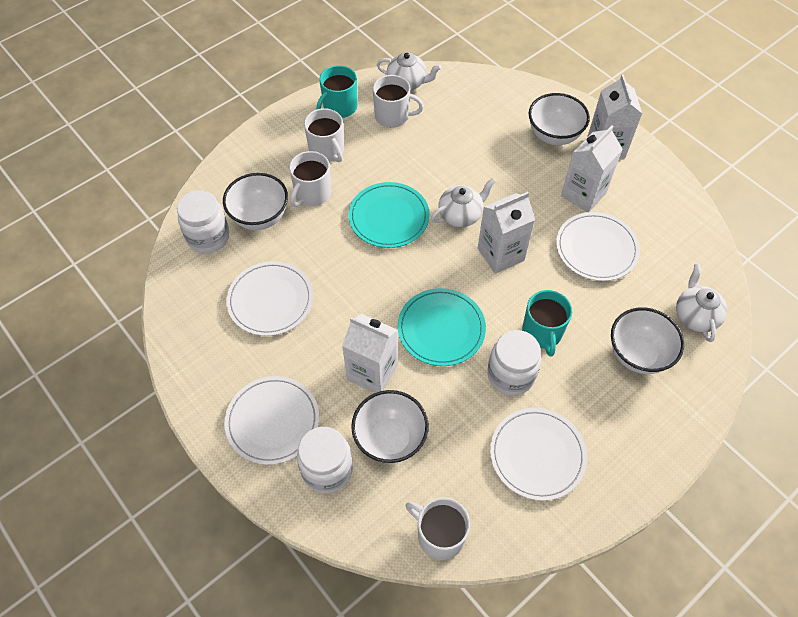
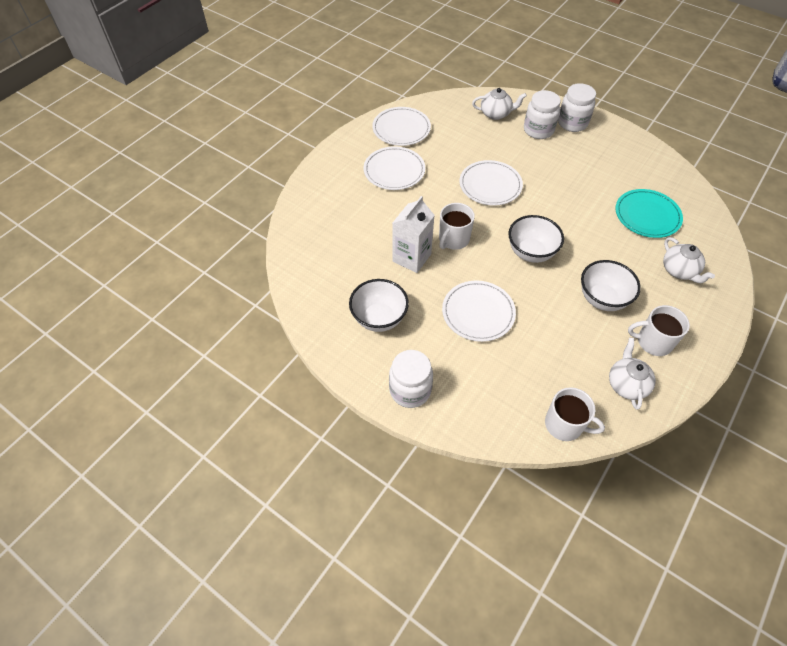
turquoise mug: [317,65,358,118] [522,290,572,357] = 2 -> none = 0
turquoise plate: [349,182,430,248] [398,288,486,366] = 2 -> [615,189,683,238] = 1
white bowl: [223,173,288,230] [351,390,429,463] [529,93,590,145] [611,307,684,374] = 4 -> [349,279,409,332] [508,215,564,263] [581,260,641,311] = 3
white carton: [342,314,398,393] [478,192,535,274] [561,126,623,212] [587,74,642,159] = 4 -> [392,196,435,273] = 1
white mug: [289,151,331,207] [304,108,344,162] [373,75,424,128] [406,498,470,560] = 4 -> [439,203,475,250] [545,387,605,441] [628,305,690,356] = 3

